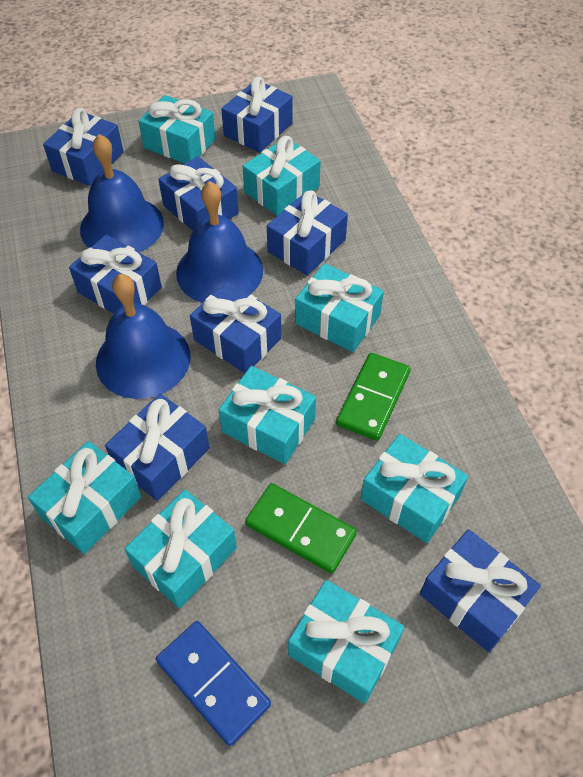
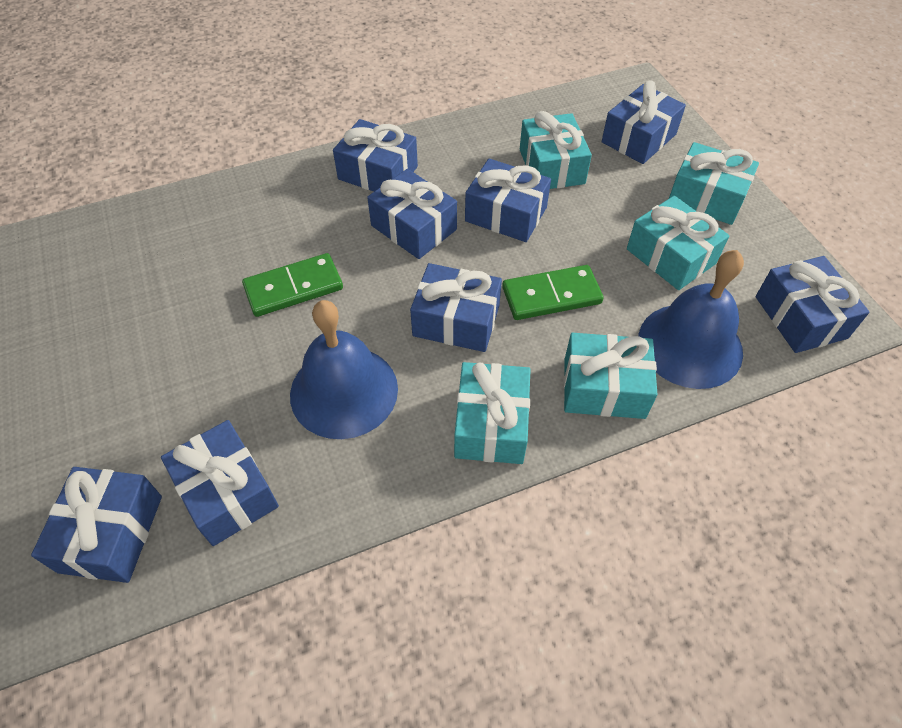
blue bell: [80,134,164,252] [96,274,190,399] [176,181,263,303] = 3 -> [290,300,398,439] [639,250,744,389] = 2
blue domino: [156,621,271,746] = 1 -> none = 0
turquoise gift: [28,441,141,554] [125,489,237,608] [139,95,216,163] [219,366,316,464] [243,136,321,216] [288,580,404,704] [295,263,384,352] [361,434,468,543] = 8 -> [454,362,531,464] [520,111,592,189] [564,333,658,419] [627,196,729,290] [669,142,759,225] = 5

